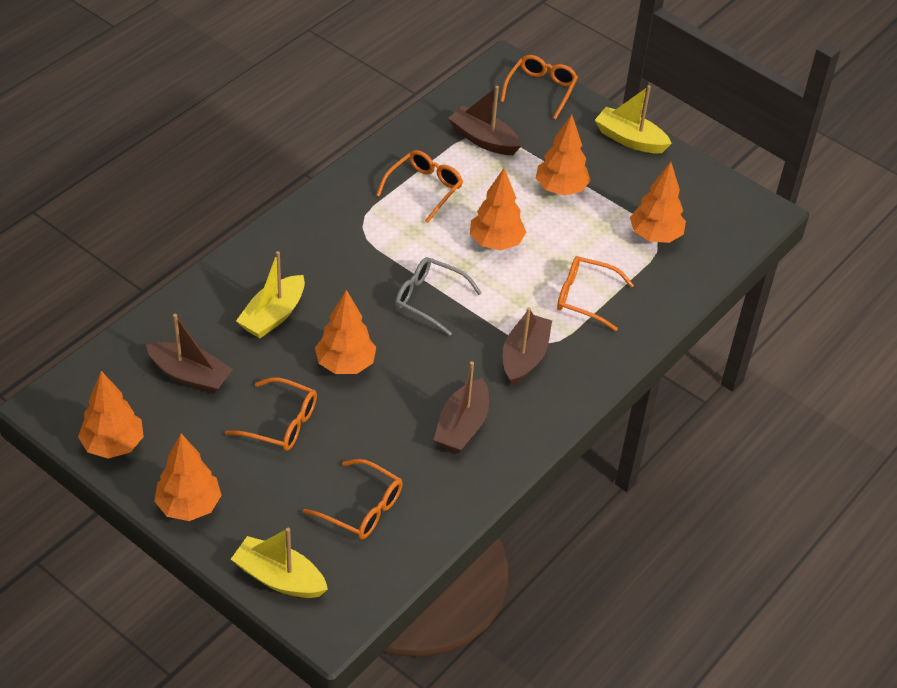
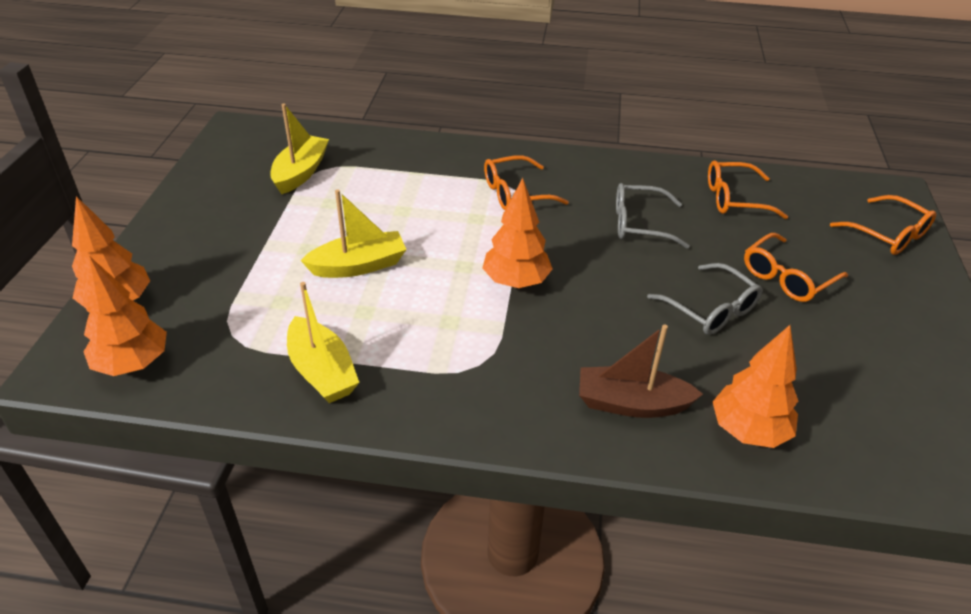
brown boat: [146,314,233,394] [434,361,489,453] [448,86,521,155] [503,307,552,386] = 4 -> [579,325,703,418] = 1
grey glasses: [395,257,482,336] = 1 -> [616,183,690,248] [647,263,762,335] = 2
orange glasses: [225,377,317,451] [303,459,403,539] [376,150,463,223] [500,55,578,119] [557,256,634,331] = 5 -> [484,155,569,210] [708,161,788,219] [744,233,848,302] [830,195,936,255] = 4
orange tree: [78,371,144,459] [154,433,222,521] [315,290,376,374] [470,168,526,250] [536,114,591,195] [630,162,686,243] = 6 -> [72,196,150,308] [83,256,167,376] [482,178,553,288] [713,325,798,448] = 4

